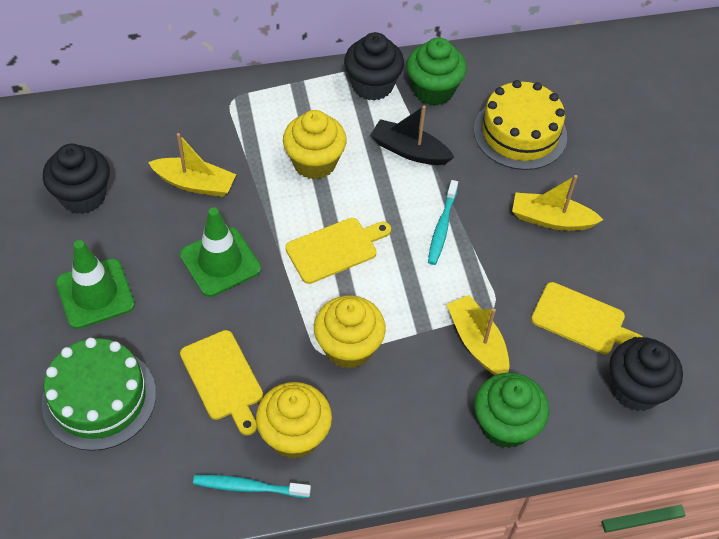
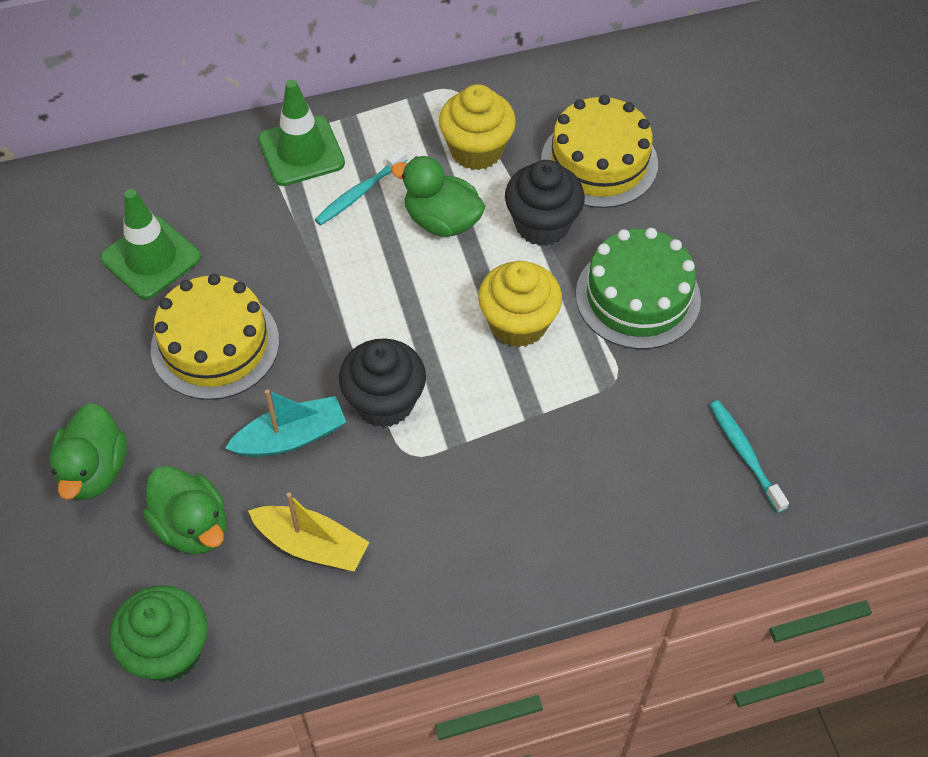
black boat: [371,106,454,165] = 1 -> none = 0
black cupcake: [43,143,110,214] [344,32,404,101] [609,337,683,411] = 3 -> [339,338,426,427] [505,160,585,246] = 2
green cupcake: [407,37,467,105] [474,372,549,448] = 2 -> [110,585,207,682] = 1
green duck: none = 0 -> [50,403,127,500] [143,466,226,555] [391,156,485,237] = 3
turquoise boat: none = 0 -> [225,389,346,457] = 1
yellow boat: [148,133,236,197] [447,295,510,375] [512,175,603,231] = 3 -> [248,492,369,572] = 1
yellow cake: [474,80,567,170] = 1 -> [151,274,279,400] [541,95,658,208] = 2
yellow cupcake: [256,382,332,459] [283,110,347,180] [314,296,386,369] = 3 -> [439,84,516,170] [478,261,562,348] = 2
yellow cutting board: [180,330,263,436] [285,218,391,284] [531,282,643,354] = 3 -> none = 0

